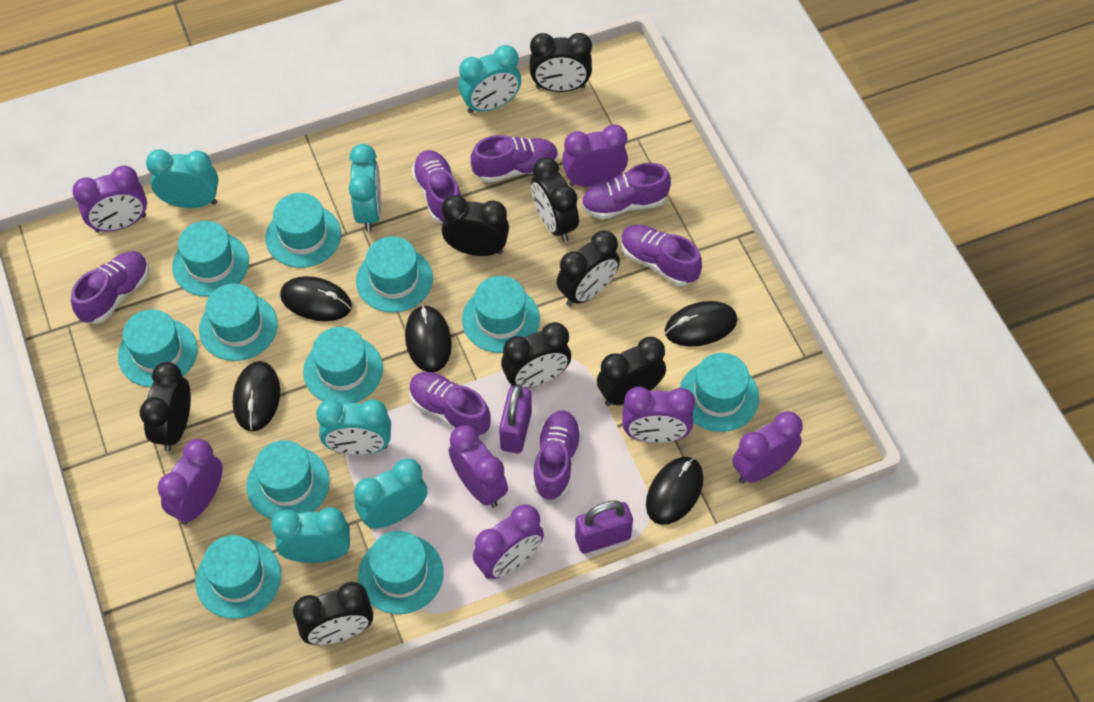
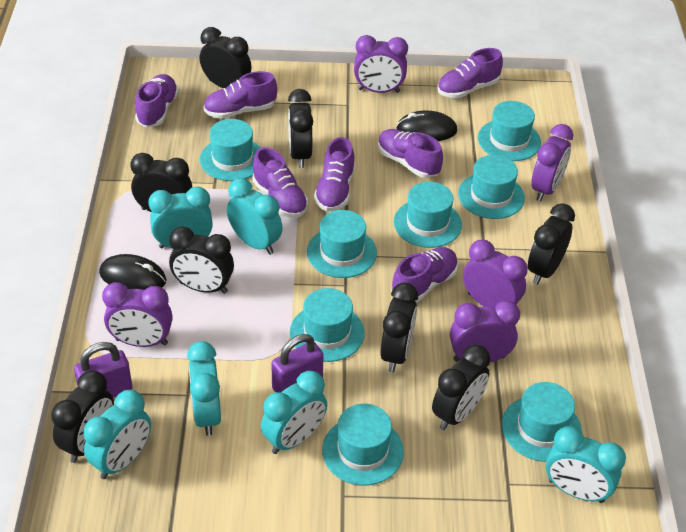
black mouse: [233,361,280,431] [280,276,352,321] [405,305,452,372] [646,457,704,525] [665,301,737,347] = 5 -> [99,254,166,290] [396,111,457,141] = 2
purple clock: [72,165,147,233] [158,439,223,525] [449,425,508,508] [473,504,544,579] [562,124,628,187] [622,387,695,443] [732,411,803,483] = 7 -> [102,282,173,347] [354,35,408,93] [450,300,520,362] [463,240,527,307] [531,124,573,202] = 5
turquoise hat: [118,309,197,387] [172,221,249,297] [195,535,281,619] [199,284,278,361] [246,440,330,520] [265,193,341,268] [303,327,383,404] [356,236,433,313] [358,531,444,614] [462,276,540,353] [680,353,759,432] = 11 -> [200,119,261,181] [290,288,365,362] [307,210,377,278] [322,404,404,486] [394,182,462,248] [458,155,525,219] [478,101,541,161] [502,382,582,462] = 8

